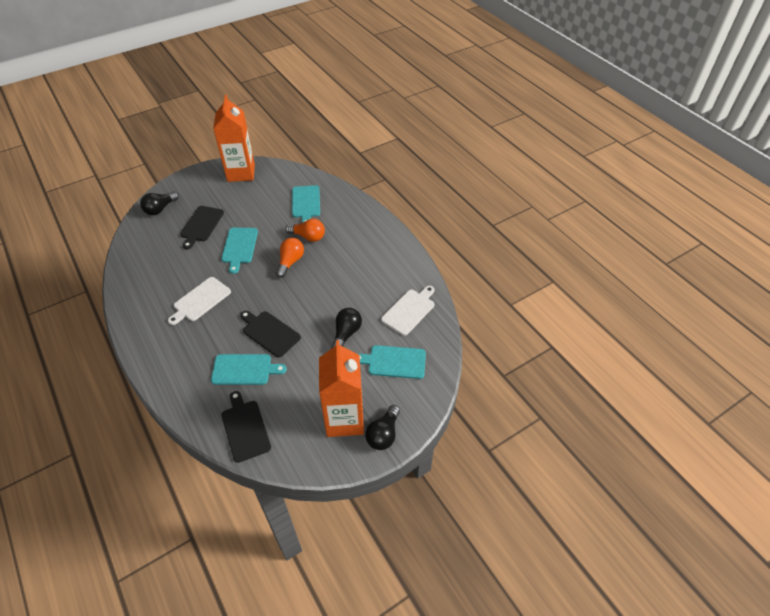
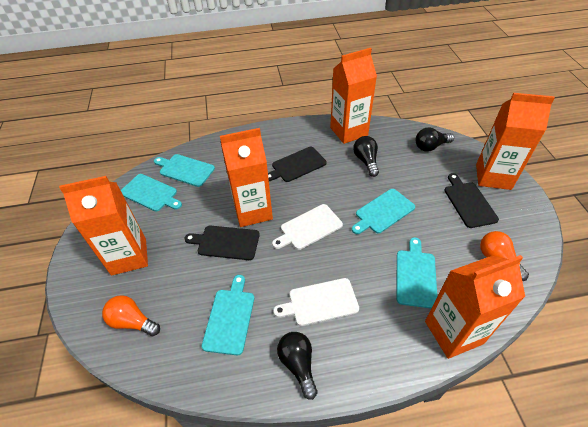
orange carton: [213,95,255,182] [319,340,364,437] = 2 -> [59,176,148,276] [220,128,273,227] [330,48,377,144] [425,255,525,359] [476,93,555,190] = 5
turquoise cutting board: [211,354,287,385] [221,228,258,274] [292,185,320,223] [358,345,426,379] = 4 -> [121,174,182,211] [154,154,215,187] [202,275,254,355] [352,189,415,234] [397,237,437,308] = 5

